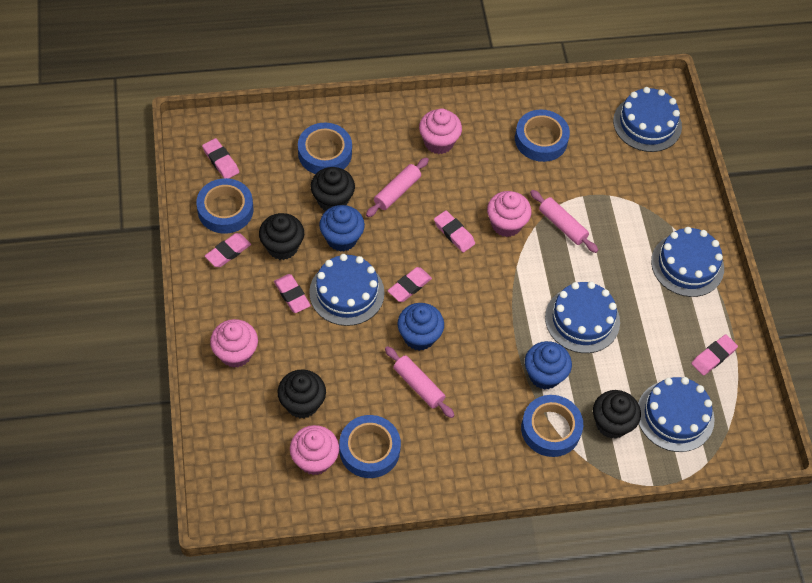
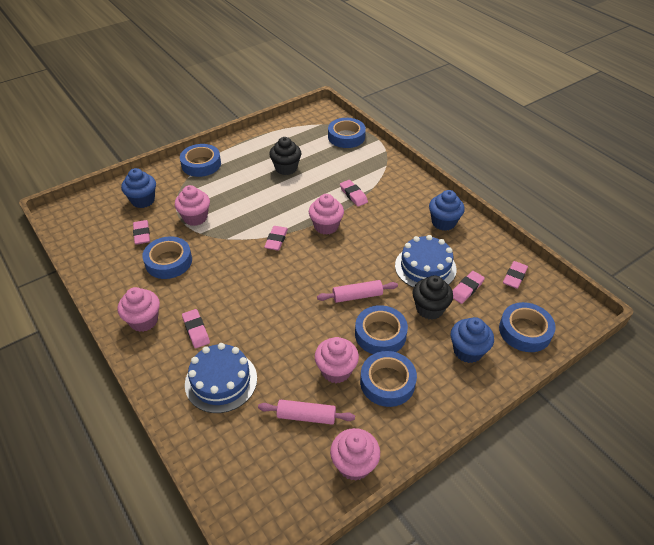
black cupcake: [259,213,304,260] [277,369,326,418] [311,167,355,210] [593,390,641,439] = 4 -> [269,137,301,175] [412,275,453,320] = 2
blue cake: [309,254,385,326] [545,282,620,353] [613,87,682,152] [638,377,715,452] [651,227,724,297] = 5 -> [185,343,257,413] [395,235,457,288] = 2
blue tape: [196,178,253,234] [298,123,352,174] [339,415,401,478] [515,109,570,162] [521,395,583,457] = 5 -> [142,236,192,279] [180,144,221,177] [328,118,366,148] [355,305,408,354] [360,351,417,407] [499,302,556,352] = 6
pink cupcake: [210,319,258,368] [290,425,339,475] [419,108,462,154] [487,191,531,237] = 4 -> [117,287,160,332] [175,185,210,226] [309,194,344,235] [315,337,359,383] [330,428,380,481] = 5
pink rolling pin: [366,157,429,217] [385,346,455,418] [530,190,598,253] = 3 -> [258,400,355,425] [317,280,398,303] = 2

